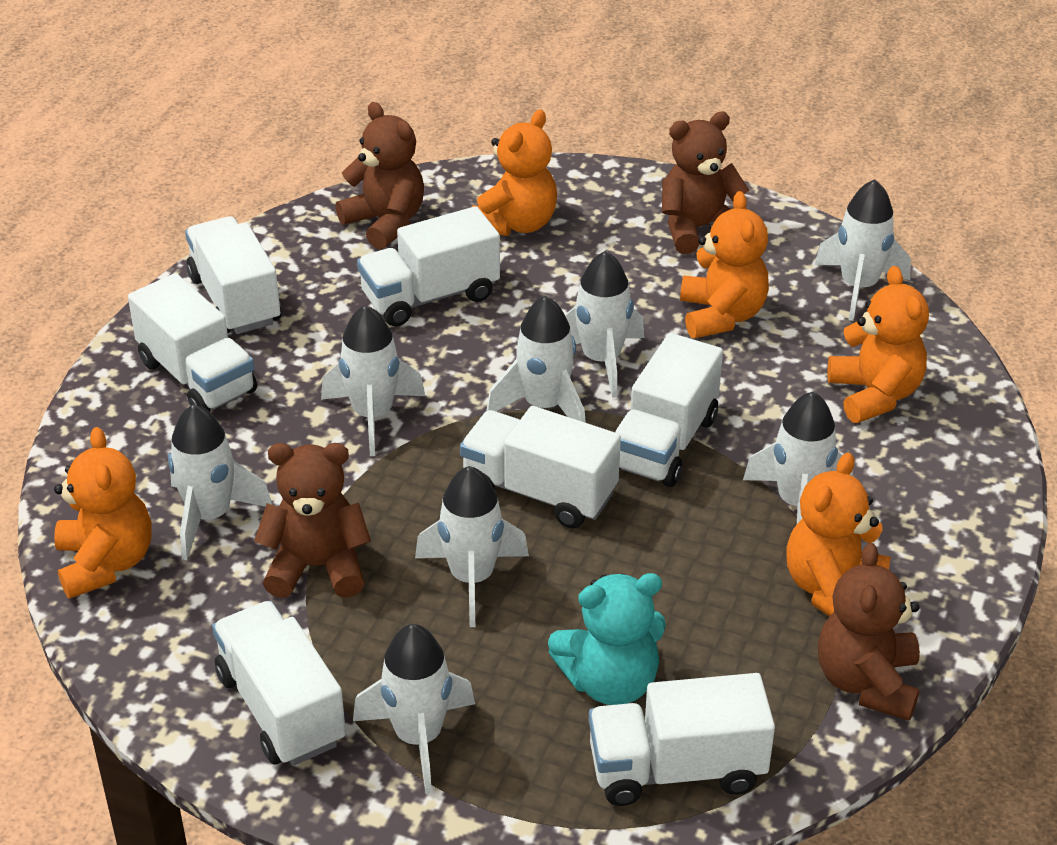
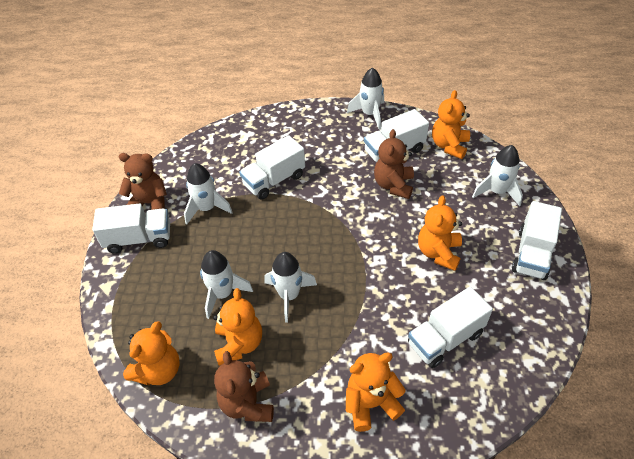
brown teddy bear: [254,443,371,598] [335,102,424,249] [662,111,749,254] [818,543,920,721] = 4 -> [119,153,167,210] [214,351,274,422] [374,129,414,199] = 3
turquoise teddy bear: [548,573,666,705] = 1 -> none = 0
white rocket: [168,404,273,560] [321,305,425,456] [353,624,475,794] [415,466,529,627] [486,296,586,423] [565,251,645,398] [743,392,853,524] [814,179,911,321] = 8 -> [184,163,233,225] [200,250,253,319] [264,252,317,323] [347,67,384,129] [472,145,523,206] = 5
white truck: [128,273,257,412] [185,216,281,334] [212,601,346,766] [357,206,500,326] [460,406,621,528] [589,673,775,806] [615,333,723,487] = 7 -> [92,203,170,254] [239,135,305,200] [364,109,429,163] [408,287,493,368] [512,201,562,280] = 5

